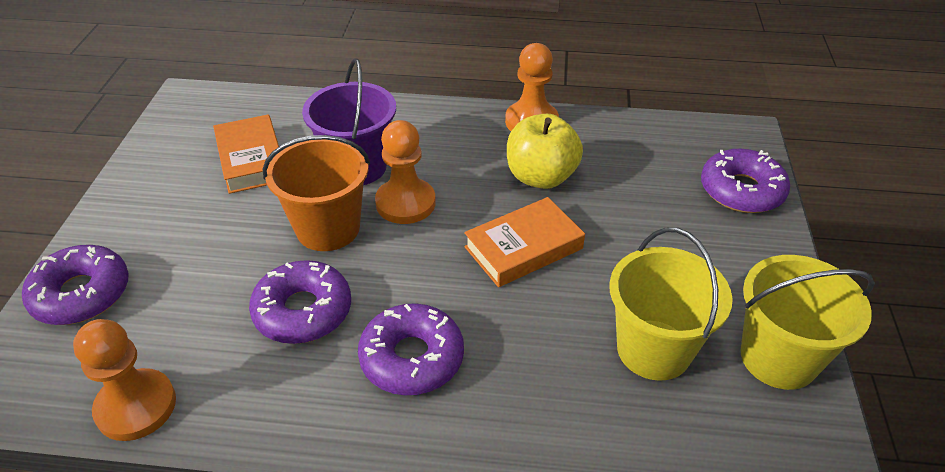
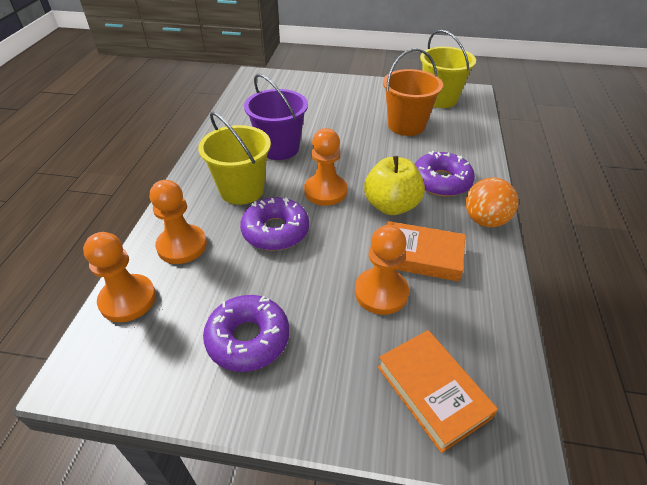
orange ball: none = 0 -> [466,178,518,227] = 1
orange pawn: [73,319,176,441] [375,120,436,224] [505,43,559,131] = 3 -> [83,232,156,322] [150,180,207,264] [304,128,347,206] [355,225,409,315] = 4
purple donut: [22,245,129,325] [249,260,351,344] [358,303,464,395] [701,149,790,213] = 4 -> [203,295,289,372] [240,197,309,251] [415,151,475,197] = 3

